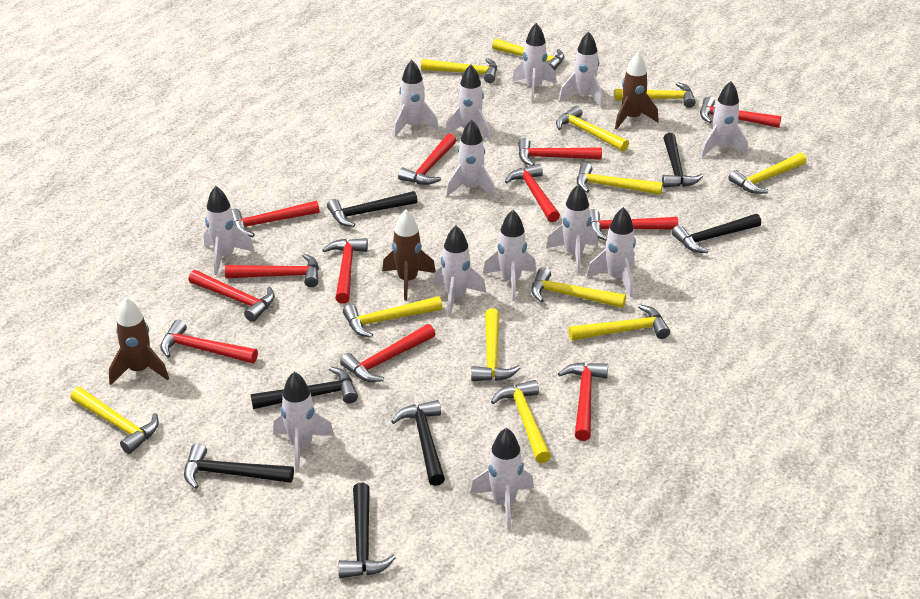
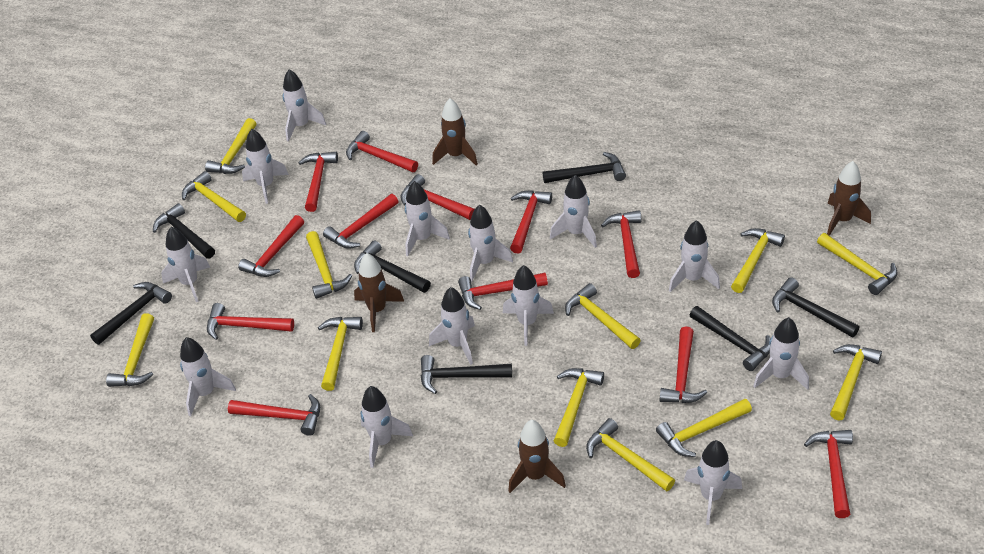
brown rocket: [109,297,169,385] [382,209,436,300] [615,52,659,130] = 3 -> [354,253,404,332] [432,98,478,166] [508,420,566,493] [827,161,871,236] = 4

